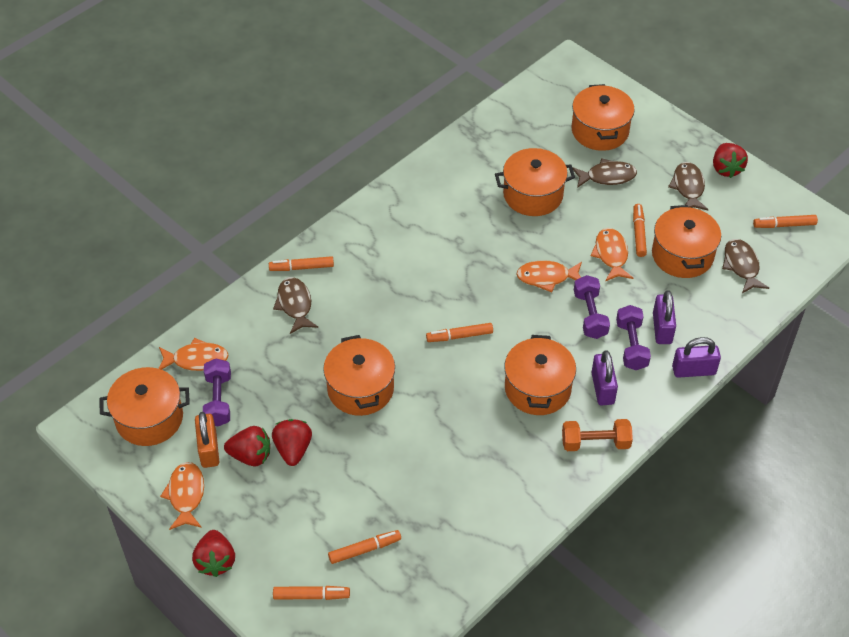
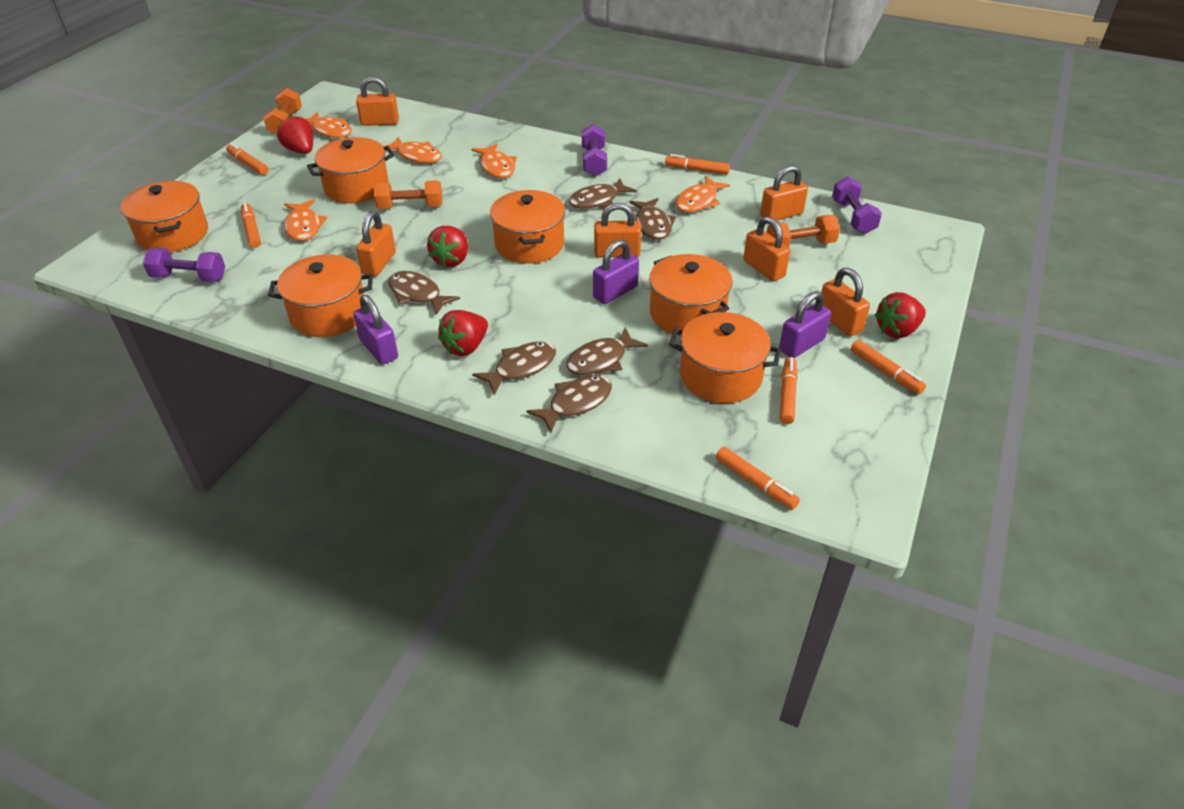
brown fish: [273,277,318,334] [572,158,637,188] [668,162,709,211] [722,239,769,293] = 4 -> [388,271,460,315] [472,341,556,395] [526,375,612,434] [566,328,648,375] [569,178,637,209] [630,198,676,240] = 6
orange dumbbell: [562,419,633,451] = 1 -> [264,88,302,134] [374,180,442,209] [767,215,840,248] = 3
orange fish: [158,338,229,371] [160,462,204,530] [517,260,582,292] [591,228,633,281] = 4 -> [284,199,327,241] [306,112,352,138] [383,137,442,163] [471,143,517,178] [676,176,730,212] = 5
orange padlock: [195,412,219,468] = 1 -> [356,76,399,126] [356,211,396,276] [594,203,641,257] [743,216,790,281] [760,165,808,221] [821,268,870,336] = 6

